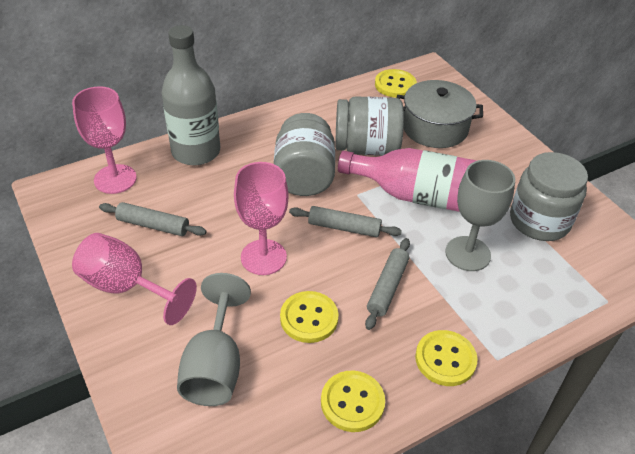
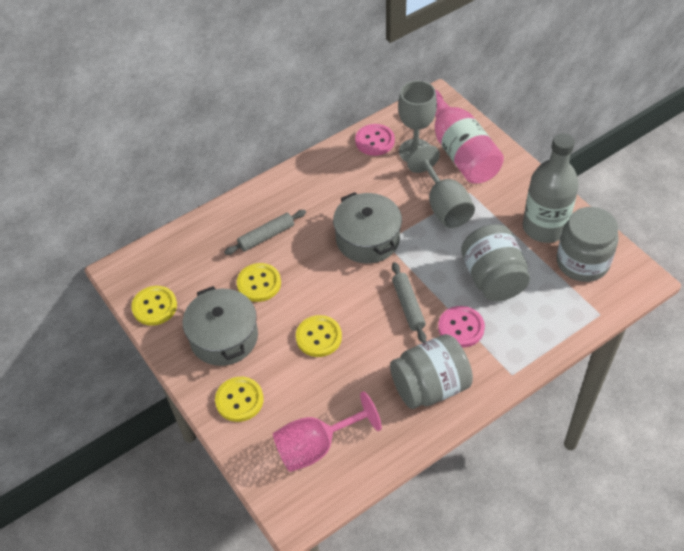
grey pot: [397,80,483,148] = 1 -> [183,286,258,366] [333,192,402,264] = 2
grey rolling pin: [99,202,206,236] [289,206,402,237] [365,238,410,330] = 3 -> [224,210,306,255] [392,262,426,343] = 2
pink button: none = 0 -> [355,124,395,156] [438,306,485,347] = 2
pink goblet: [72,86,137,194] [72,233,197,325] [234,162,289,275] = 3 -> [273,391,382,472] = 1

